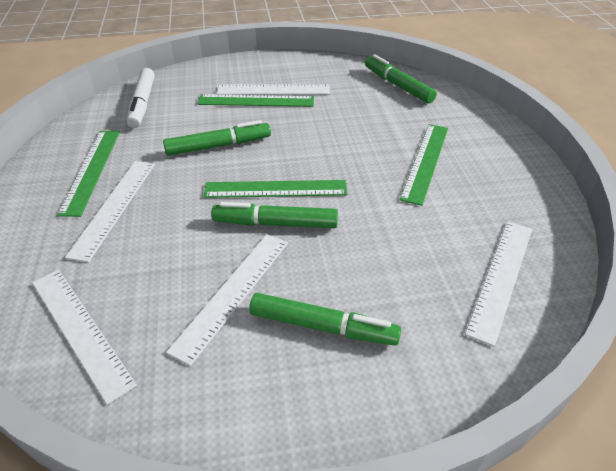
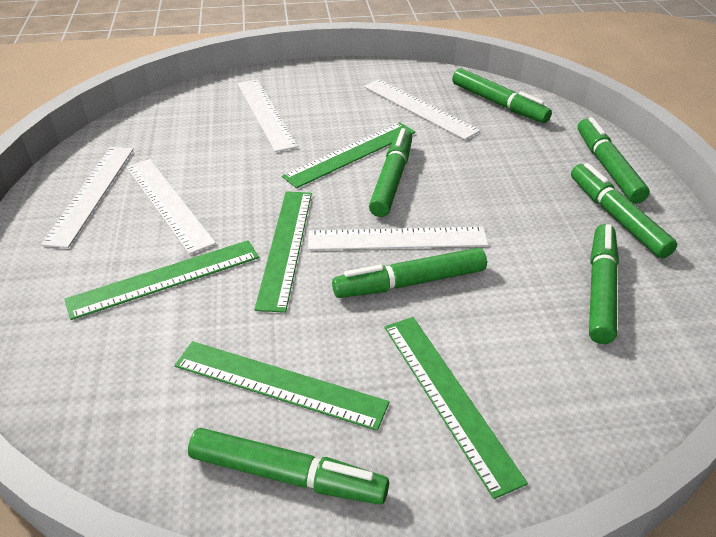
green marker: [163,120,271,156] [211,202,338,228] [249,293,401,346] [365,54,437,103] = 4 -> [188,428,389,505] [332,248,487,298] [369,128,412,217] [452,68,552,123] [571,163,677,258] [578,117,650,203] [589,224,619,344] = 7
green ruler: [57,131,120,217] [198,94,314,107] [203,180,347,198] [400,124,448,206] = 4 -> [64,240,259,320] [175,341,389,431] [254,191,312,313] [282,122,415,188] [384,317,528,499] = 5
white marker: [127,68,155,128] = 1 -> none = 0

